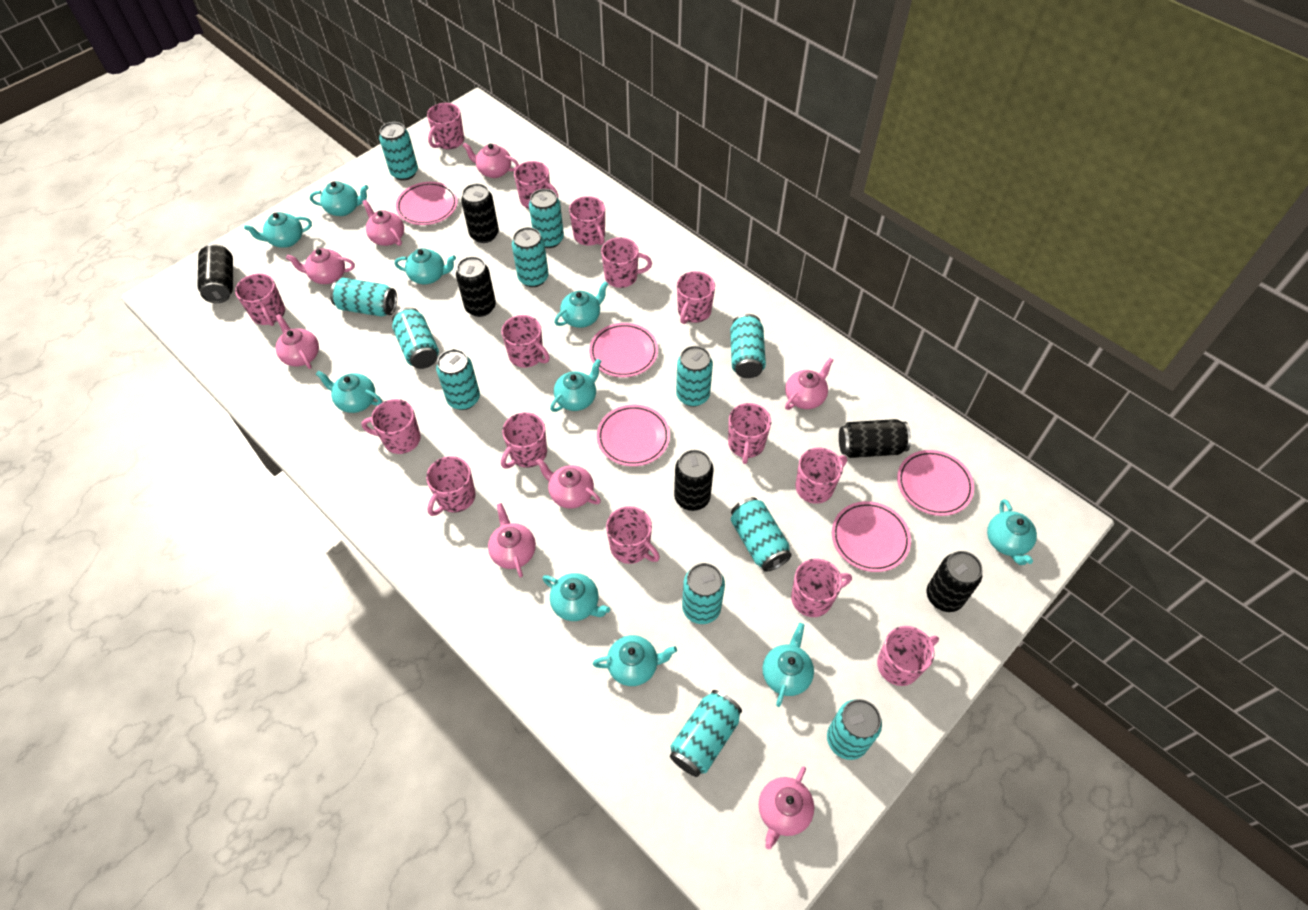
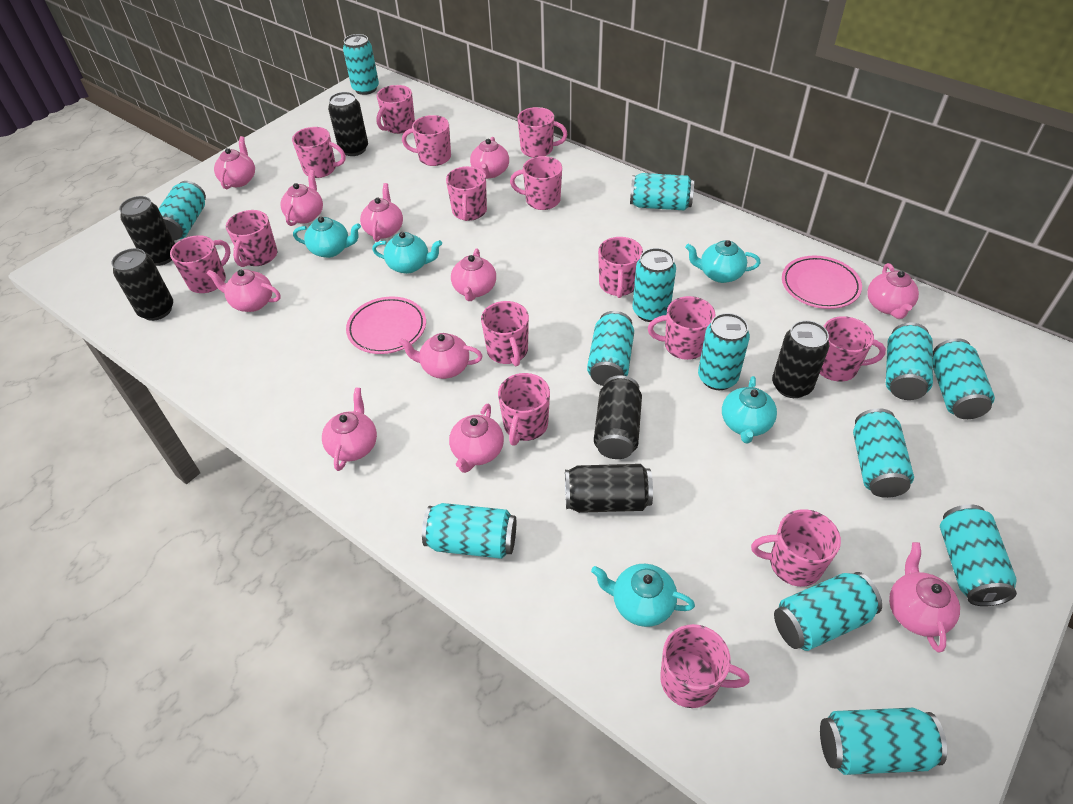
pink plate: [396,182,458,225] [589,323,658,377] [597,405,670,466] [832,501,911,572] [897,450,974,516] = 5 -> [346,297,426,354] [782,256,862,309] = 2
pink teapot: [275,314,319,369] [286,248,355,284] [362,200,404,246] [462,142,519,178] [488,503,536,578] [536,458,601,508] [759,766,814,849] [785,358,833,410] = 8 -> [206,269,281,312] [214,136,255,189] [280,170,323,226] [322,387,377,471] [360,183,403,242] [398,333,483,379] [449,404,504,473] [451,248,496,301] [470,137,509,179] [867,263,919,319] [889,542,960,652] = 11
turquoise can: [330,278,397,317] [379,122,418,181] [392,307,439,369] [436,349,480,410] [512,227,549,287] [529,189,564,248] [670,690,742,777] [676,346,713,407] [682,563,725,624] [730,314,766,378] [731,497,792,572] [827,699,882,760] = 12 -> [158,181,206,241] [343,34,379,95] [422,503,516,559] [587,311,634,386] [630,173,694,210] [632,248,676,322] [698,313,750,390] [774,572,882,651] [820,708,947,775] [853,408,914,498] [886,323,933,400] [933,338,995,419] [940,504,1017,606] = 13
turquoise teapot: [244,212,312,248] [310,181,369,216] [316,371,382,413] [394,248,456,284] [542,573,610,621] [550,359,601,412] [554,281,608,328] [593,635,677,686] [762,623,814,707] [987,499,1037,565] = 10 -> [293,216,361,258] [372,232,442,274] [591,564,695,627] [685,240,760,283] [722,376,777,444] = 5

